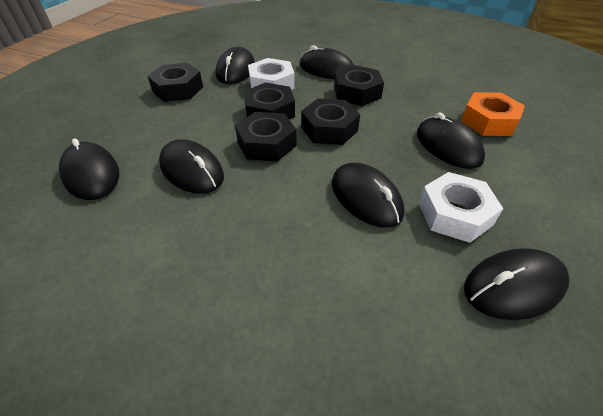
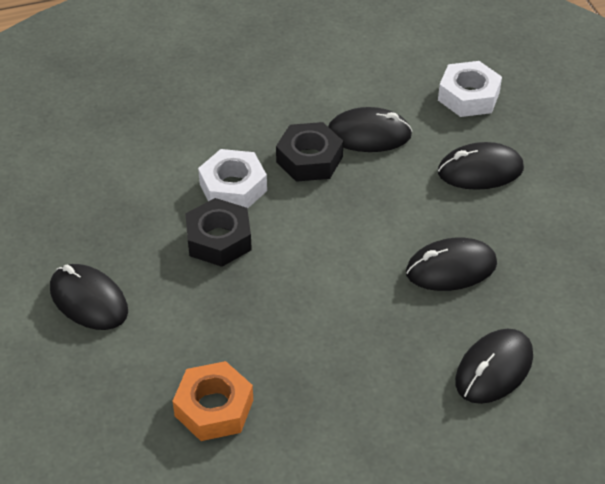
black mouse: [59,138,119,200] [159,139,224,194] [216,47,255,84] [299,45,354,79] [332,163,405,228] [417,113,485,169] [464,248,569,320] = 7 -> [50,264,128,330] [328,107,412,152] [406,237,497,291] [438,142,524,190] [455,329,533,404] = 5
black nut: [148,63,203,102] [235,112,297,162] [243,83,295,120] [301,98,360,145] [334,65,384,106] = 5 -> [185,198,252,267] [276,122,343,182] = 2

